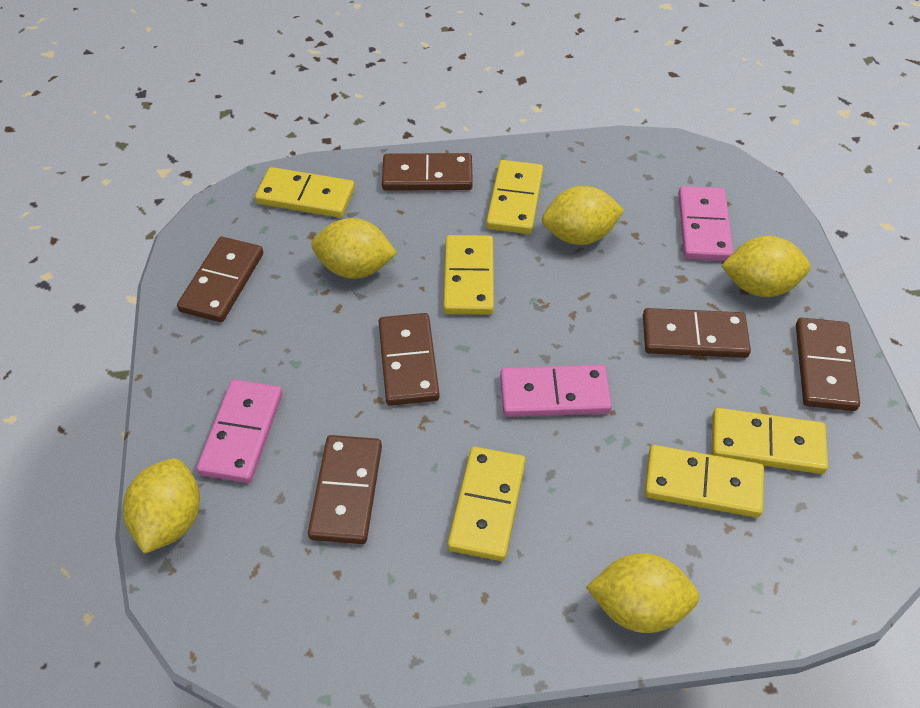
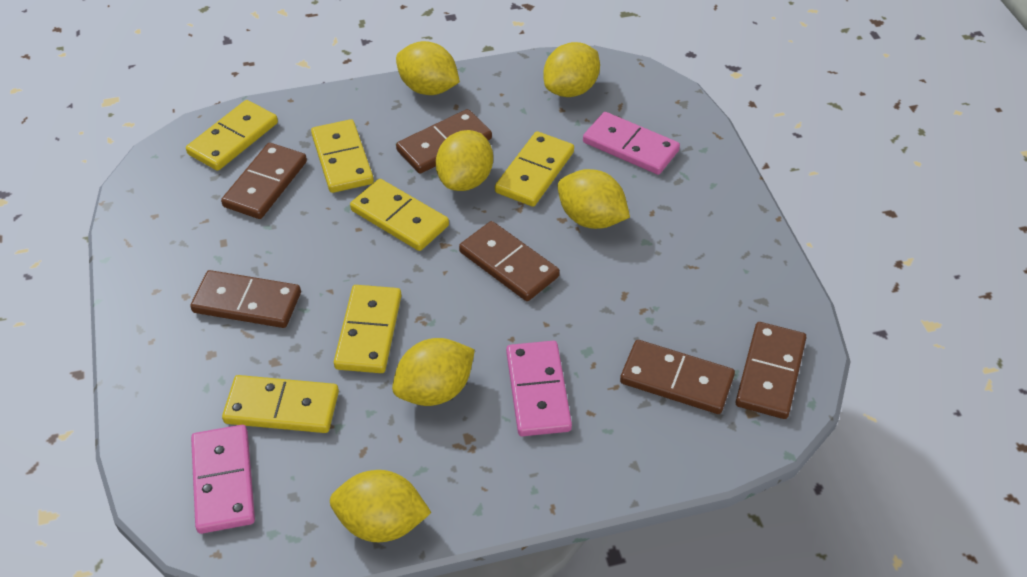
yellow lemon: [123,458,200,554] [311,218,397,279] [542,186,624,245] [586,553,699,633] [721,236,810,297] = 5 -> [330,470,431,542] [392,338,475,406] [396,41,460,95] [436,130,493,191] [543,42,600,97] [558,169,630,229] = 6

